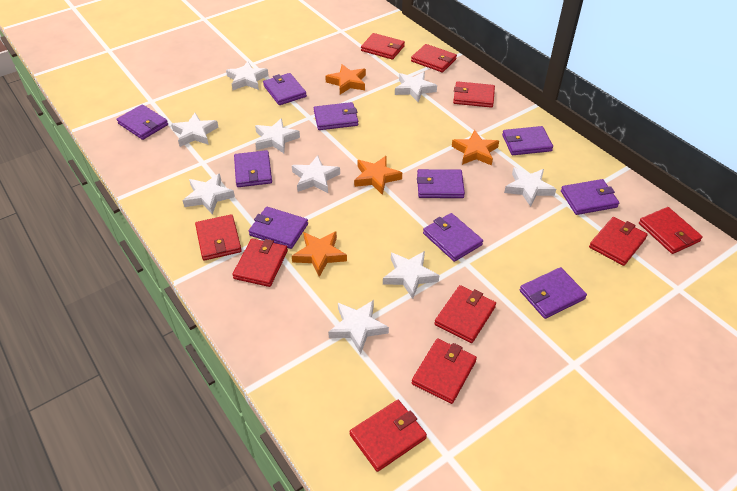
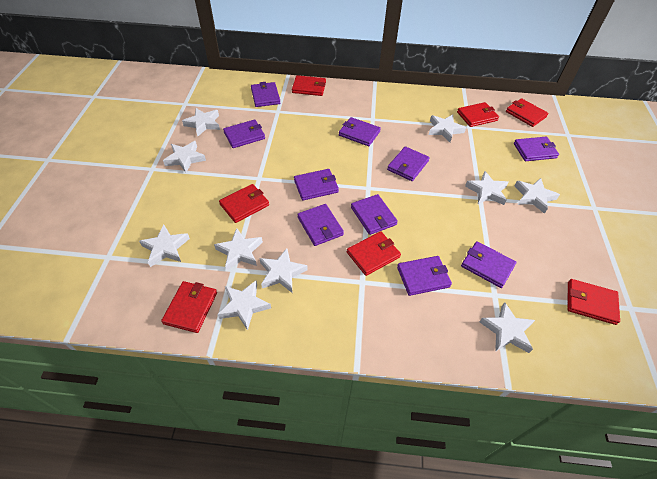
orange star: [292,232,347,277] [325,64,366,95] [354,156,402,195] [452,130,499,165] = 4 -> none = 0
red wallet: [195,214,242,261] [232,239,288,287] [349,400,427,472] [361,33,405,60] [411,44,457,73] [412,339,477,404] [434,285,496,343] [453,81,495,108] [589,217,648,266] [639,207,703,254] = 10 -> [161,281,217,333] [219,184,269,223] [292,75,326,96] [347,231,401,276] [457,102,499,127] [506,98,549,127] [567,279,620,325] = 7
white star: [171,113,218,147] [183,173,235,214] [226,61,269,90] [255,118,300,153] [292,155,340,193] [328,300,389,354] [383,251,439,299] [395,72,437,102] [504,167,556,207] = 9 -> [139,225,190,267] [163,141,206,173] [182,108,220,136] [214,228,263,270] [217,281,271,330] [259,248,308,293] [429,114,466,142] [465,171,508,205] [480,302,535,353] [515,178,560,214] = 10

